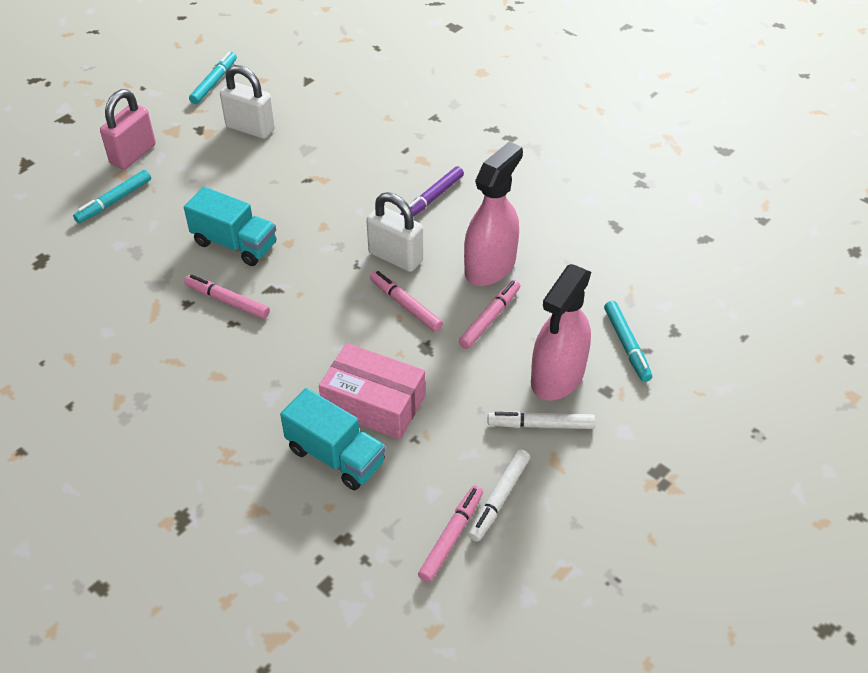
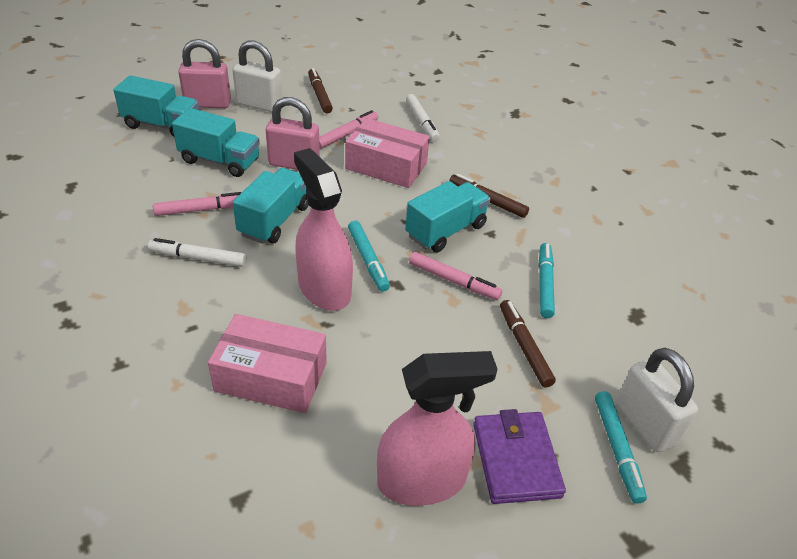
brown marker: none = 0 -> [308,68,333,113] [449,174,529,218] [500,300,556,388] = 3
pink box: [319,343,426,439] = 1 -> [208,314,327,413] [345,118,430,188] = 2
pink marker: [184,275,270,319] [370,271,443,332] [418,485,483,583] [459,280,520,349] = 4 -> [153,192,241,216] [319,110,378,149] [409,252,502,300] = 3
pink padlock: [100,89,156,169] = 1 -> [178,39,231,108] [266,97,320,170] = 2
purple marker: [400,166,464,217] = 1 -> none = 0
purple wallet: none = 0 -> [473,409,566,504] = 1
turquoise truck: [184,187,276,266] [280,388,386,490] = 2 -> [113,75,199,137] [172,108,260,177] [233,168,308,244] [405,181,490,253] = 4

